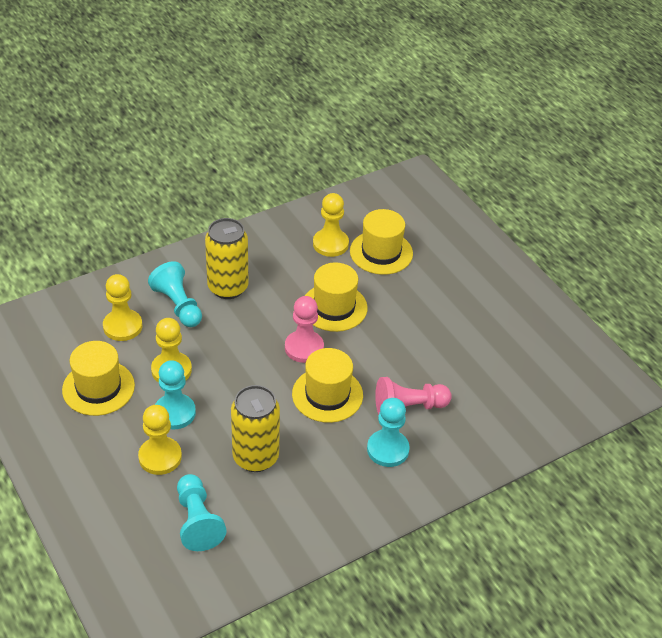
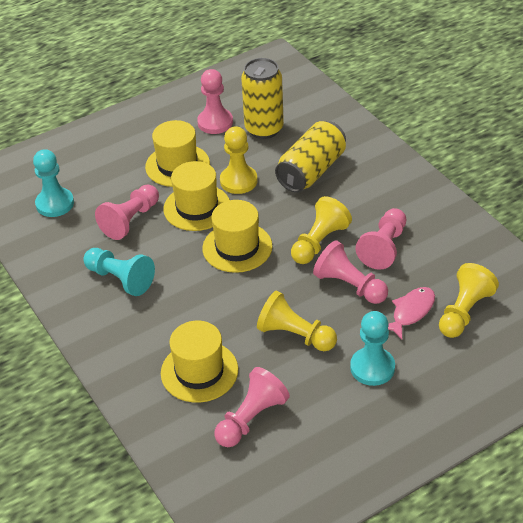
pink fish: none = 0 -> [388,287,435,339] = 1
pink pawn: [285,296,324,363] [375,377,452,414] = 2 -> [95,185,159,240] [197,69,233,134] [214,367,290,447] [313,240,388,304] [355,208,406,270] = 5
turquoise pawn: [148,261,202,327] [155,360,196,430] [177,474,227,551] [367,398,410,467] = 4 -> [33,149,74,217] [83,248,155,296] [350,311,395,386] = 3

